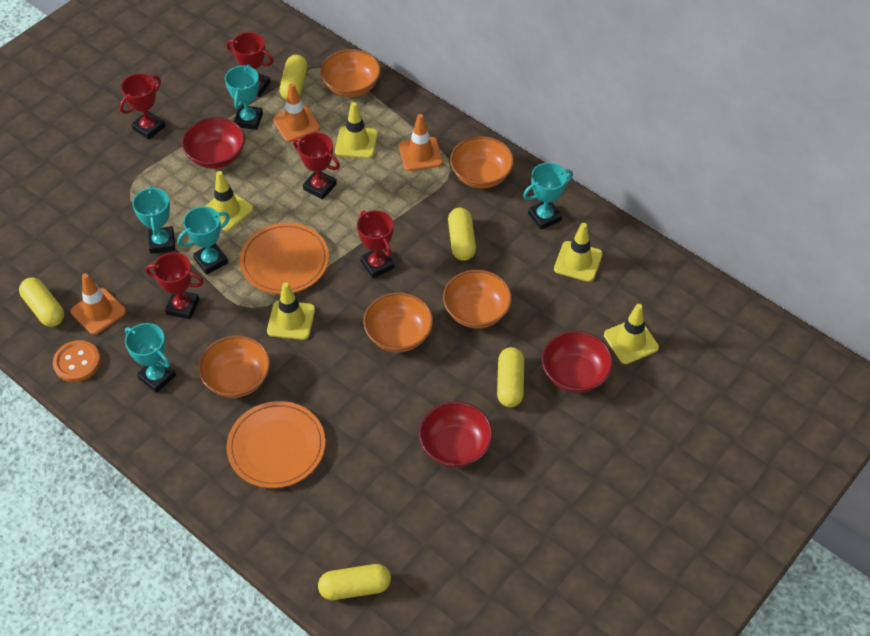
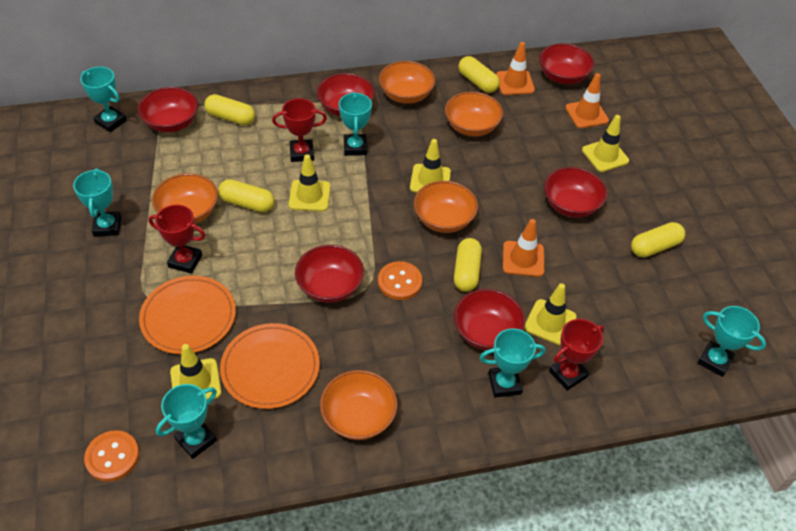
orange button: [53,340,101,382] = 1 -> [84,430,139,482] [378,261,422,300] = 2
red bowl: [182,117,245,169] [419,401,493,468] [542,331,613,393] = 3 -> [138,87,198,132] [295,245,364,303] [317,73,375,117] [454,289,525,350] [539,43,594,84] [544,167,607,218] = 6
red trophy: [119,73,165,140] [145,252,204,319] [226,32,274,97] [293,132,340,199] [357,210,395,278] = 5 -> [149,205,206,274] [272,98,327,162] [549,319,604,391] = 3
turquoise trophy: [125,323,176,393] [132,186,175,254] [177,206,230,275] [225,64,263,130] [523,162,573,230] = 5 -> [73,168,121,236] [80,67,127,132] [156,384,217,459] [339,92,372,156] [480,328,545,398] [697,306,766,377] = 6

